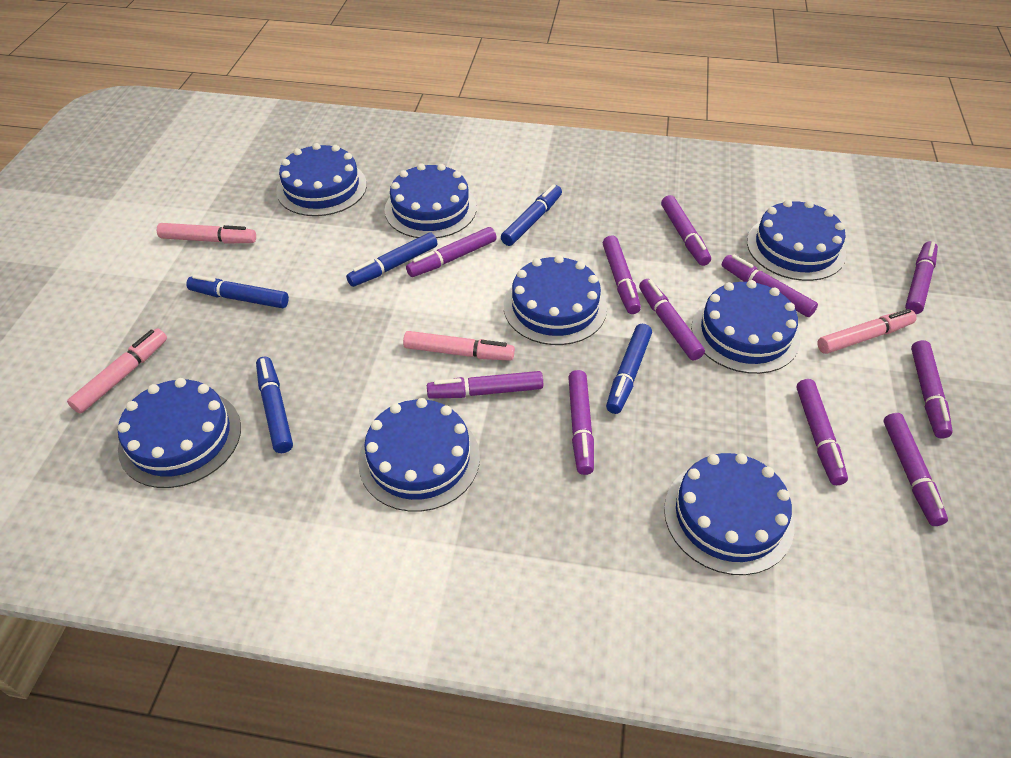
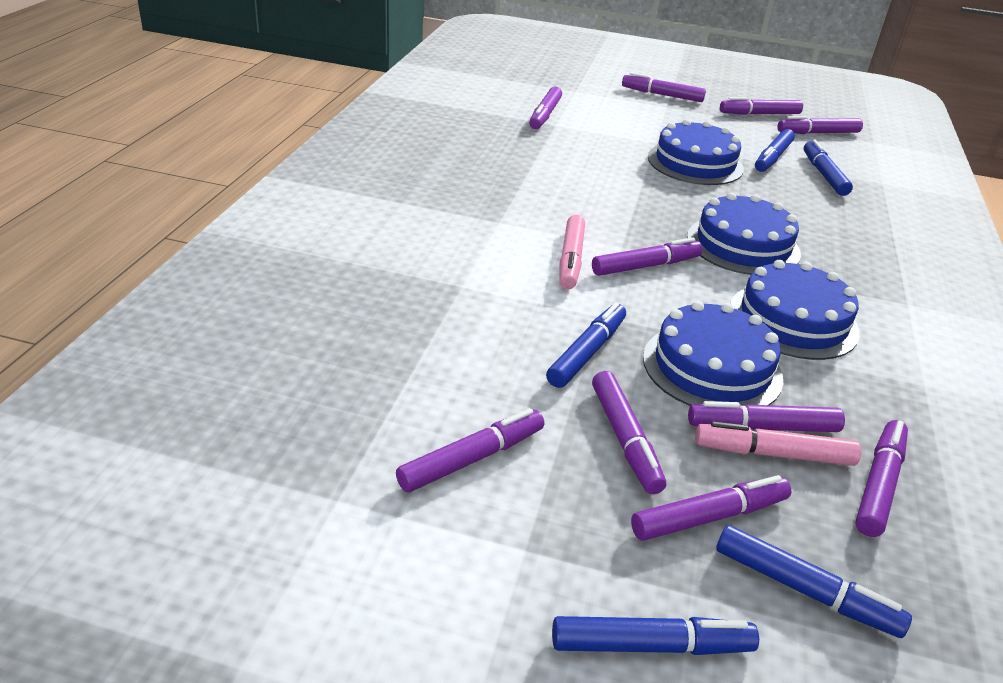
blue cake: [118,378,241,488] [276,143,367,216] [358,398,480,512] [384,163,477,238] [504,255,607,345] [664,453,794,575] [691,280,800,374] [747,200,846,281] = 8 -> [643,301,783,406] [648,119,744,185] [687,192,801,275] [730,260,860,360] = 4
pink marker: [67,329,167,413] [157,223,256,244] [403,331,515,361] [817,309,917,354] = 4 -> [559,215,585,289] [695,421,861,466] = 2
purple marker: [406,227,497,277] [427,371,543,399] [568,370,594,475] [603,236,641,314] [639,279,705,361] [661,195,711,266] [722,255,818,317] [796,379,848,485] [883,413,948,526] [905,241,938,314] [911,340,953,438] = 11 -> [396,408,544,493] [529,86,562,129] [592,238,703,276] [592,371,666,494] [622,72,706,102] [631,475,792,541] [688,401,845,432] [720,97,803,115] [777,116,863,134] [855,420,908,537] = 10

